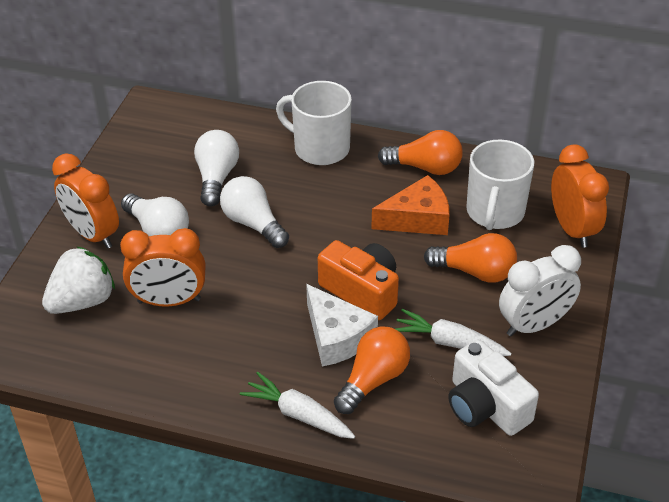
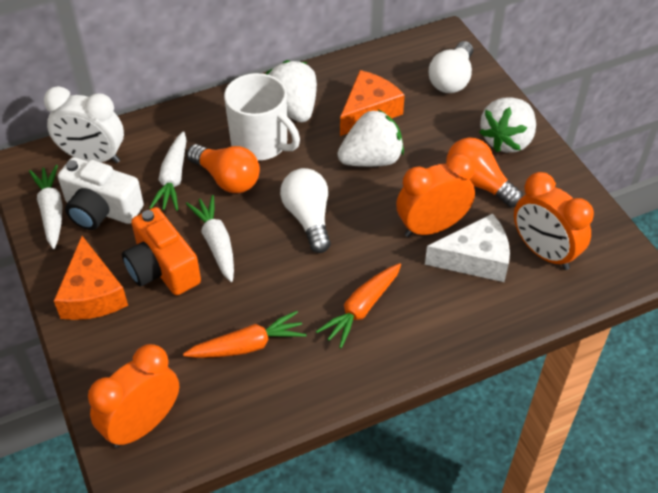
orange carrot: none = 0 -> [183,311,307,358] [316,263,401,348] = 2
orange cheese: [371,175,450,235] = 1 -> [54,236,128,320] [340,70,405,136] = 2
orange light bulb: [334,326,410,414] [378,130,463,175] [424,233,517,283] = 3 -> [187,144,260,193] [446,138,523,207] = 2
white carrot: [240,372,355,439] [395,309,511,356] = 2 -> [29,165,63,249] [149,131,187,211] [186,195,234,282] = 3
white light bulb: [121,194,189,236] [194,130,239,207] [220,176,289,248] = 3 -> [280,168,331,253] [429,41,473,93] = 2
white mug: [276,81,352,165] [466,139,534,230] = 2 -> [224,73,300,161] = 1
white strawberry: [42,246,115,314] = 1 -> [266,60,317,122] [338,109,404,167] [479,97,536,153] = 3

